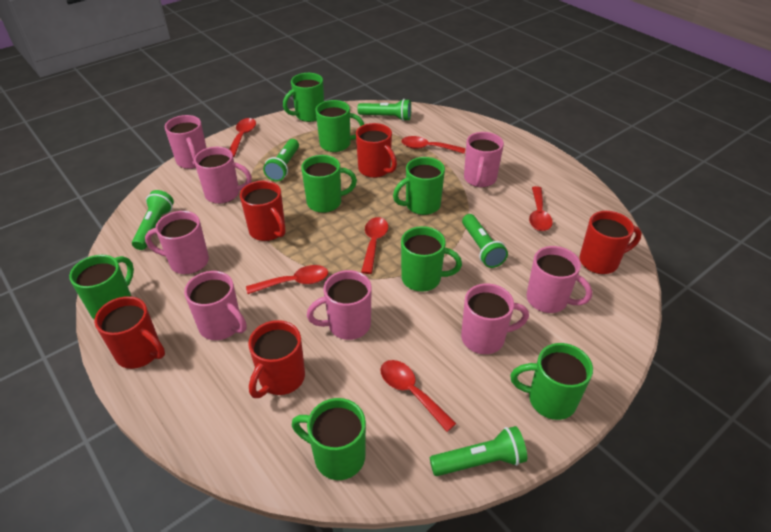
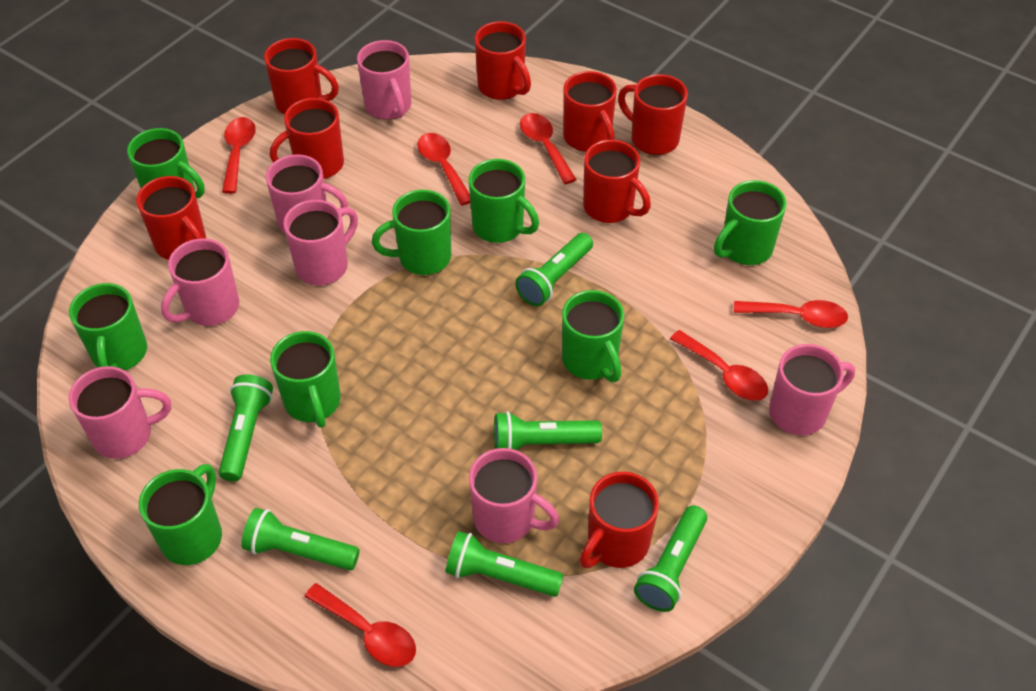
green flashlight: [132,190,174,250] [263,139,299,181] [357,99,411,121] [430,426,527,476] [462,214,508,268] = 5 -> [219,374,273,481] [241,508,360,570] [445,531,564,597] [494,411,602,450] [515,233,593,306] [634,505,707,612] = 6
pink mug: [145,211,209,274] [165,115,207,169] [184,271,247,340] [194,147,252,204] [307,270,372,340] [461,284,529,354] [464,132,504,187] [526,246,592,313] = 8 -> [69,366,171,459] [161,238,239,326] [266,154,348,234] [283,200,358,285] [357,40,411,119] [469,448,559,543] [769,344,855,436] = 7
red mug: [94,296,165,369] [240,181,285,241] [248,320,305,398] [356,123,397,178] [579,211,642,274] = 5 -> [136,176,206,260] [264,38,339,115] [270,98,344,179] [475,21,531,100] [563,71,617,152] [580,472,659,568] [583,140,651,223] [618,74,688,155] = 8

